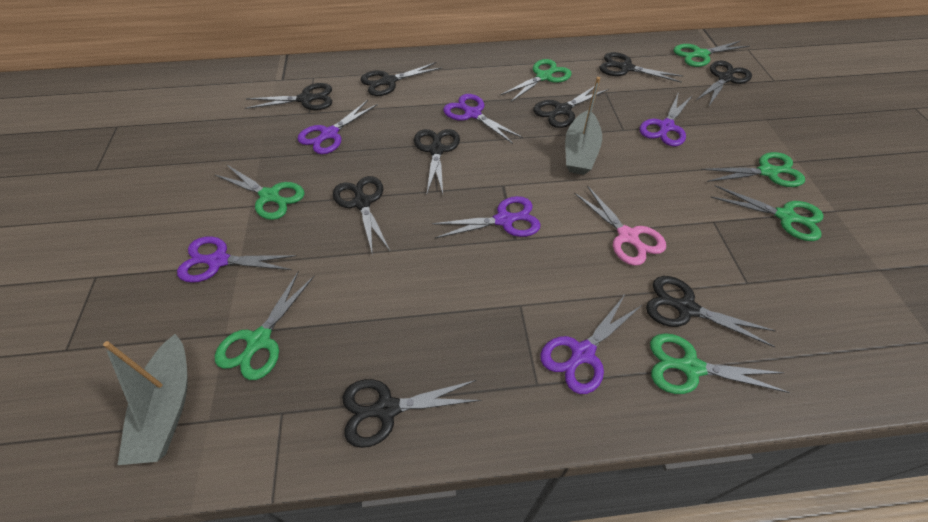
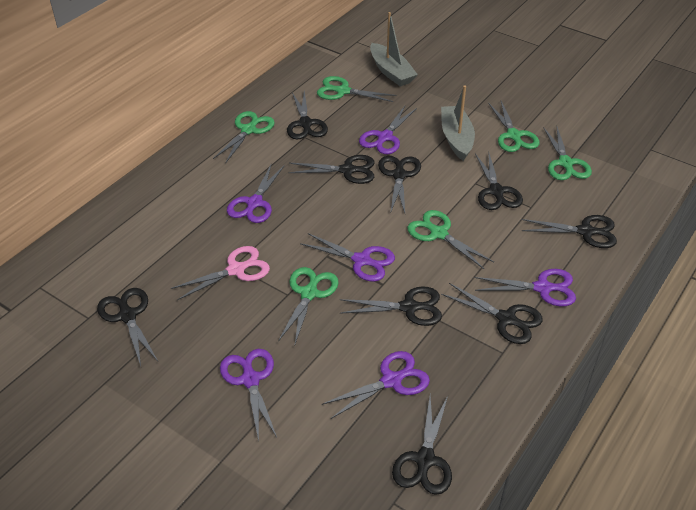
green scissors: [215,164,304,220] [215,271,314,380] [500,59,572,102] [650,333,790,394] [673,41,749,67] [701,152,805,187] [711,185,824,241] = 7 -> [213,111,275,164] [278,267,339,346] [317,76,396,102] [407,210,494,269] [488,101,539,152] [543,126,592,180] = 6

